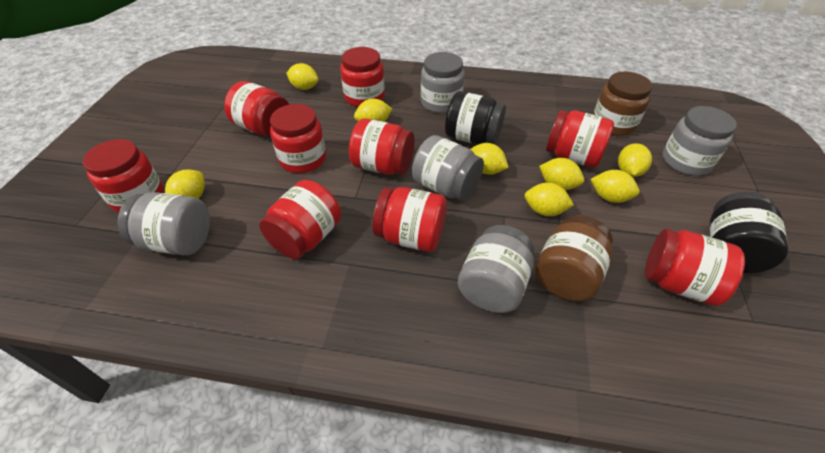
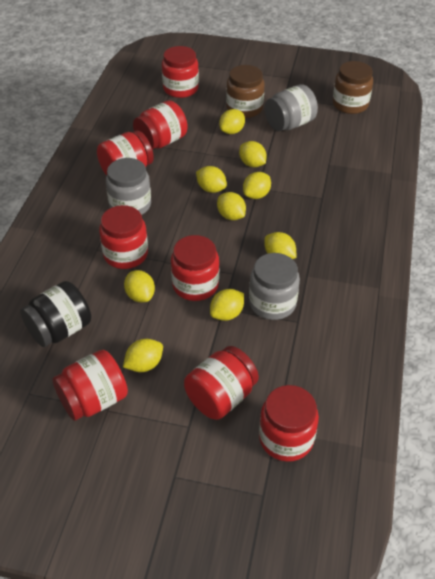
black jar: [445,91,506,145] [710,191,789,273] = 2 -> [20,281,91,347] = 1
grey jar: [118,192,210,255] [412,135,484,201] [421,52,465,113] [458,225,534,313] [663,106,737,176] = 5 -> [106,158,151,215] [249,253,300,320] [265,84,318,131] = 3
red jar: [83,139,163,212] [224,81,289,136] [259,180,341,259] [270,104,326,173] [340,47,385,107] [349,118,415,175] [373,187,447,252] [546,110,614,168] [645,229,745,306] = 9 -> [52,350,128,421] [97,131,154,176] [99,205,148,269] [133,100,188,150] [162,46,199,98] [171,235,219,301] [184,346,259,420] [259,385,319,462] = 8
yellow lemon: [165,170,205,199] [287,63,319,90] [354,99,392,122] [471,143,509,175] [525,183,574,216] [539,158,584,190] [590,170,640,203] [618,143,652,177] = 8 -> [123,339,163,372] [124,270,155,302] [196,166,227,193] [210,289,244,321] [217,192,246,220] [219,109,245,134] [239,141,267,167] [243,172,271,199] [264,232,297,259] = 9

